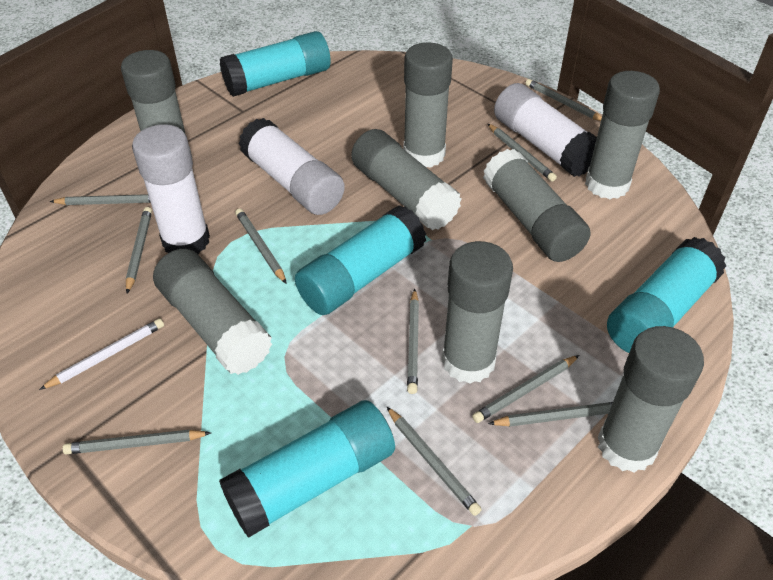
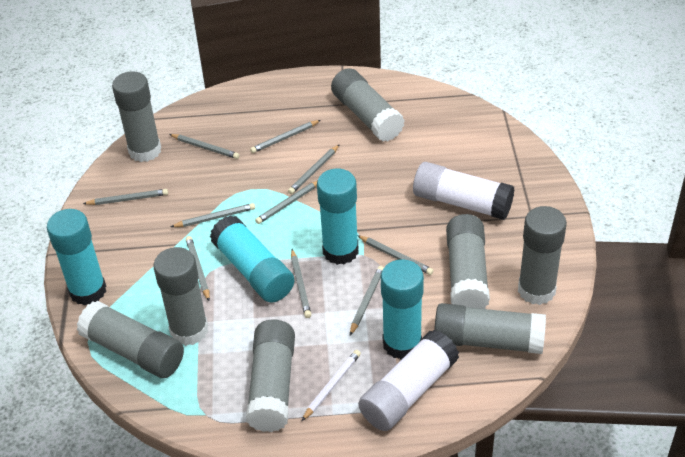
white glue stick: [132,124,210,254] [239,118,345,215] [494,83,597,177] = 3 -> [358,330,459,431] [413,162,514,220] = 2

